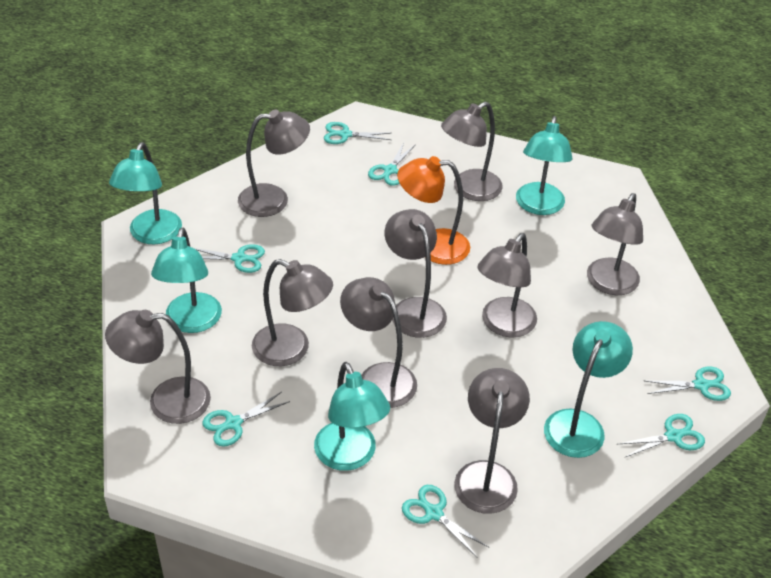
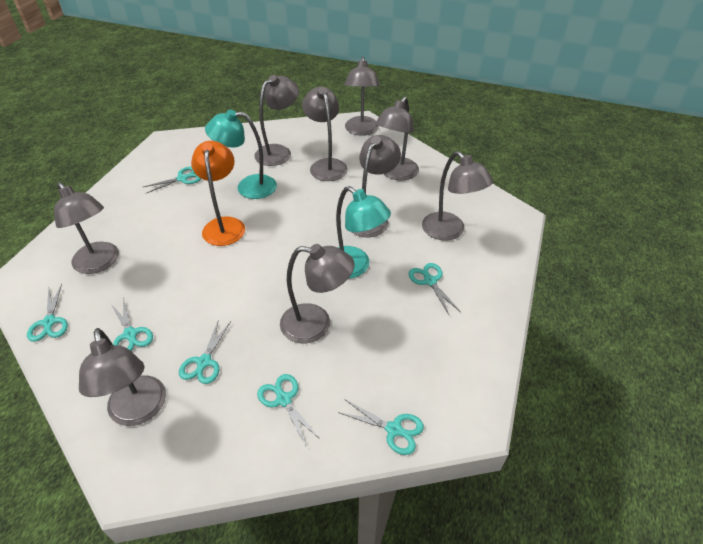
turquoise lamp: [109,142,182,244] [151,228,222,333] [314,362,390,471] [516,116,573,215] [544,321,633,458] = 5 -> [205,110,277,199] [336,186,391,279] = 2

